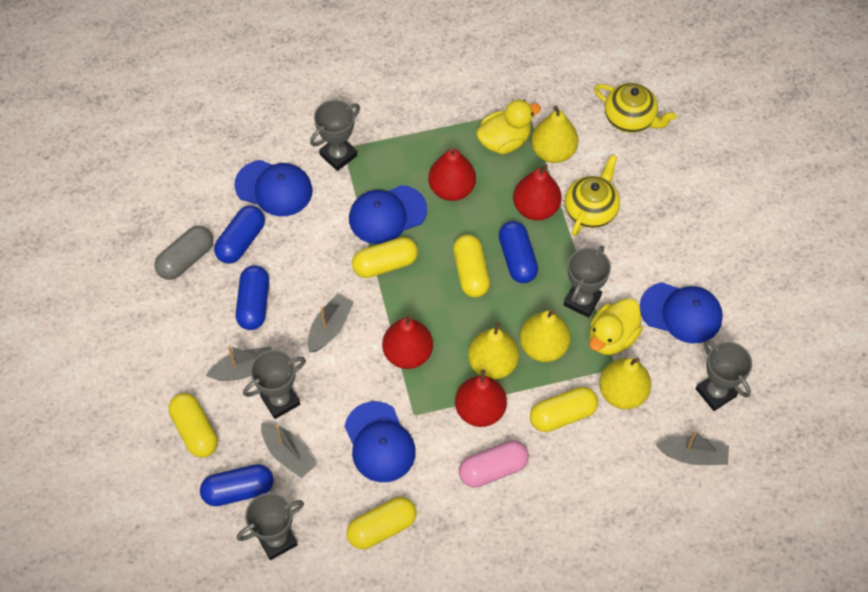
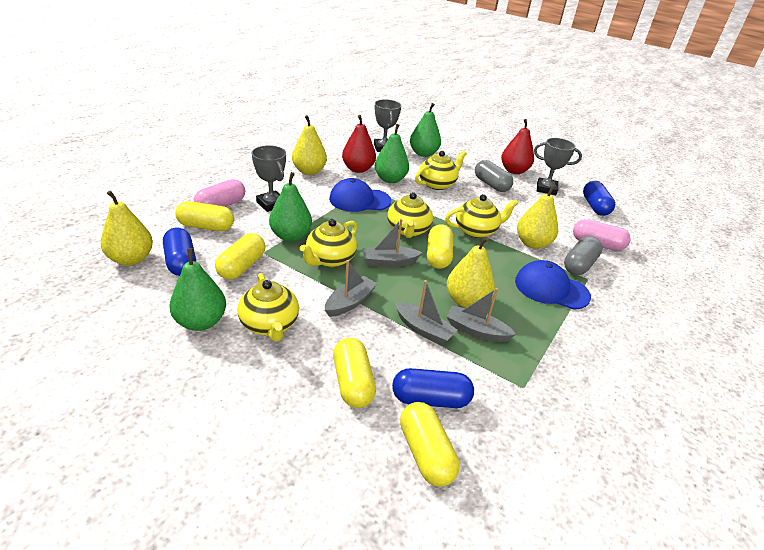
blue cap: [235,160,312,216] [344,401,416,482] [349,185,427,244] [640,282,723,344] = 4 -> [329,178,391,212] [515,260,591,310] = 2
blue capsule: [200,464,274,506] [214,206,265,264] [236,265,269,330] [499,221,538,283] = 4 -> [163,228,196,276] [392,368,474,408] [583,181,615,216] = 3
green pear: none = 0 -> [169,248,226,331] [269,172,312,242] [375,124,409,183] [410,103,441,157] = 4
grey capsule: [155,226,213,280] = 1 -> [475,160,513,192] [564,236,603,275] = 2
grey trophy: [237,493,304,560] [243,350,306,419] [310,100,360,171] [564,246,611,318] [696,340,752,411] = 5 -> [252,145,286,212] [374,99,402,152] [534,138,582,195] = 3
pink capsule: [459,440,529,488] = 1 -> [194,179,245,207] [573,219,631,251] = 2
red pear: [382,315,433,369] [428,147,476,201] [455,370,507,427] [513,164,561,220] = 4 -> [342,115,376,173] [501,119,534,174] = 2
yellow duck: [476,100,541,154] [589,298,643,355] = 2 -> none = 0
yellow teapot: [565,154,620,236] [594,83,677,133] = 2 -> [237,273,299,342] [300,219,357,267] [387,192,433,238] [415,151,467,190] [445,194,518,238] = 5

